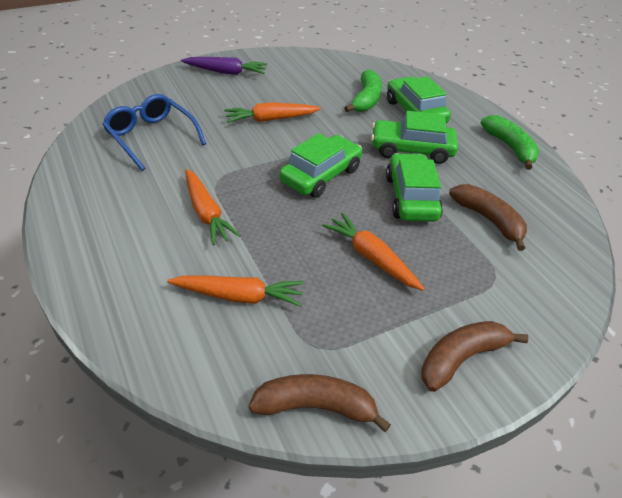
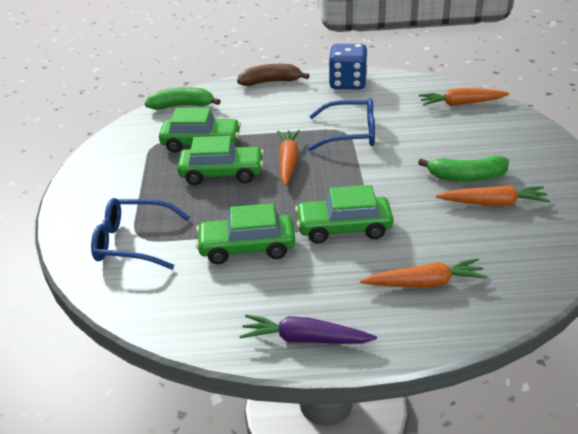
blue dice: none = 0 -> [329,44,368,89] = 1
blue glasses: [102,94,206,171] = 1 -> [91,198,190,269] [308,98,375,151] = 2
brown banana: [249,374,391,432] [421,321,529,392] [449,184,527,251] = 3 -> [237,64,310,86] = 1

